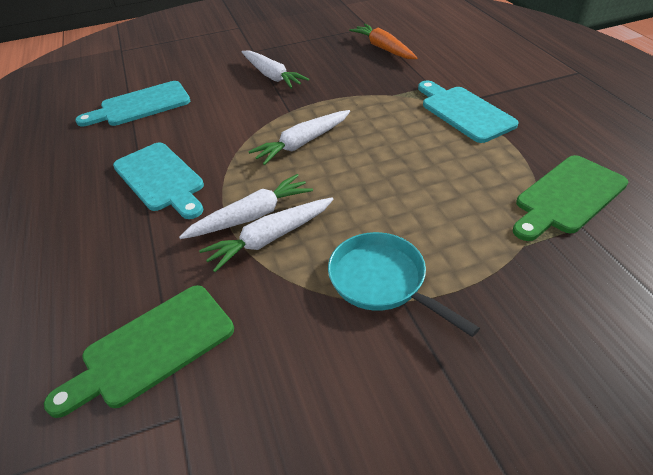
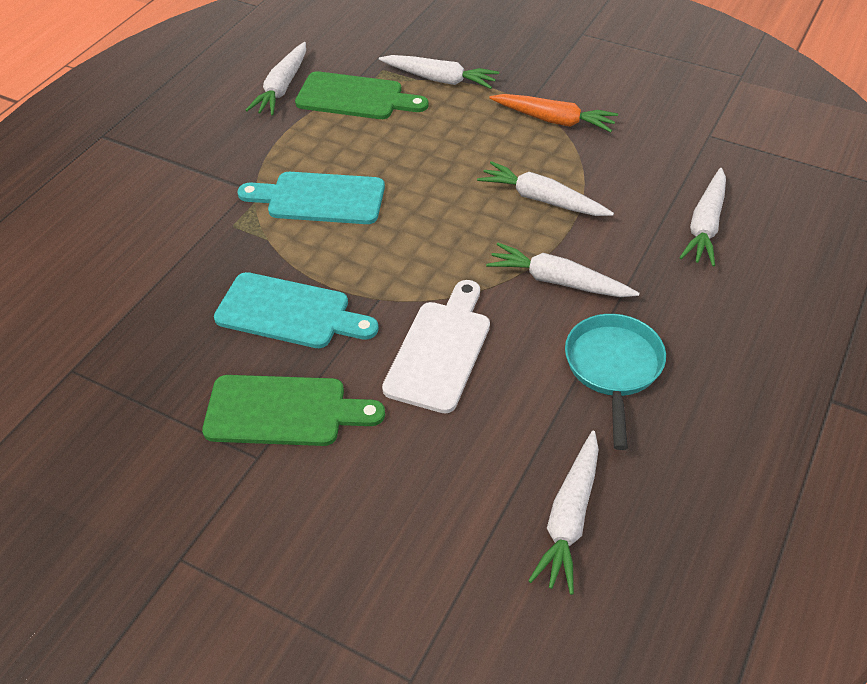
turquoise cutting board: [75,81,190,127] [113,142,204,219] [418,81,519,143] = 3 -> [214,272,379,348] [237,172,385,224] = 2
white carrot: [179,174,313,239] [199,197,334,272] [242,50,309,89] [248,110,350,165] = 4 -> [246,42,306,116] [379,55,499,89] [477,161,614,216] [486,243,639,297] [528,431,599,595] [679,168,726,267] = 6
white cutting board: none = 0 -> [382,280,490,413] = 1

